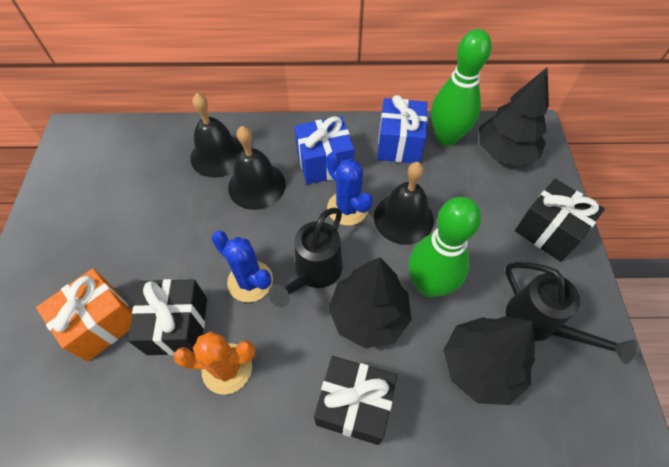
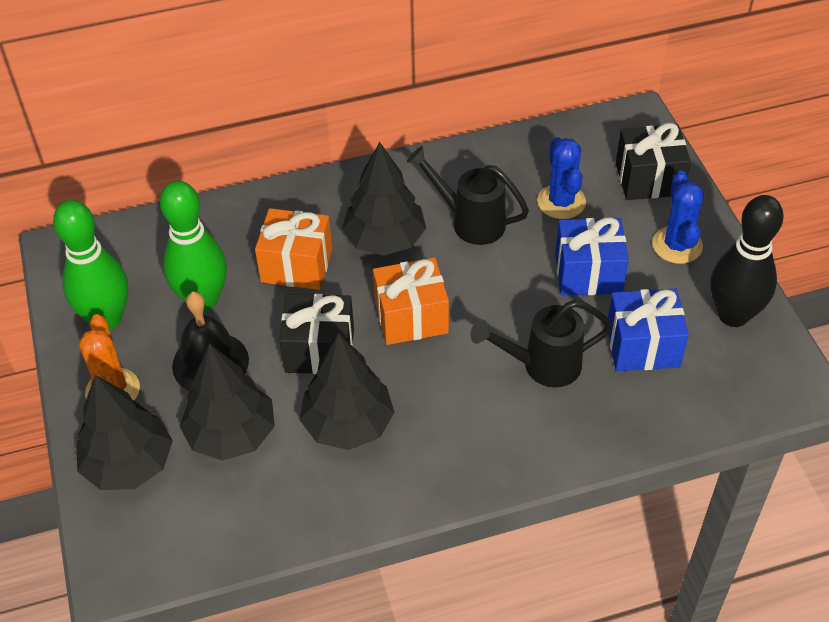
black bell: [190,93,244,178] [228,126,286,210] [374,162,434,245] = 3 -> [172,291,249,391] = 1
black bowling pin: none = 0 -> [710,195,784,327] = 1
black gift: [127,279,207,355] [314,356,397,445] [515,179,605,262] = 3 -> [279,294,354,374] [616,123,691,200] = 2
black tree: [328,257,411,349] [443,316,535,405] [479,67,549,166] = 3 -> [76,375,173,490] [180,343,275,461] [299,333,395,450] [342,142,426,256] = 4
orange gift: [36,268,133,362] = 1 -> [255,208,332,290] [373,257,449,345] = 2

